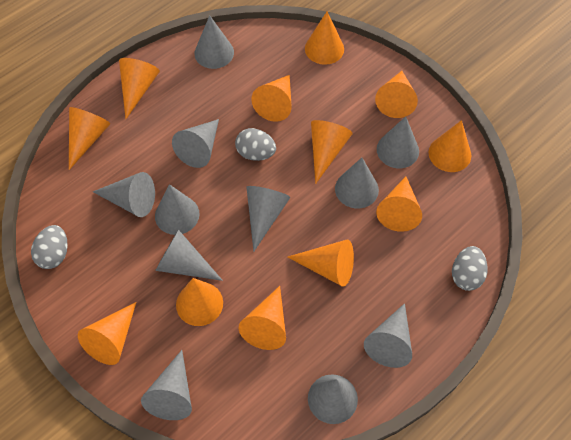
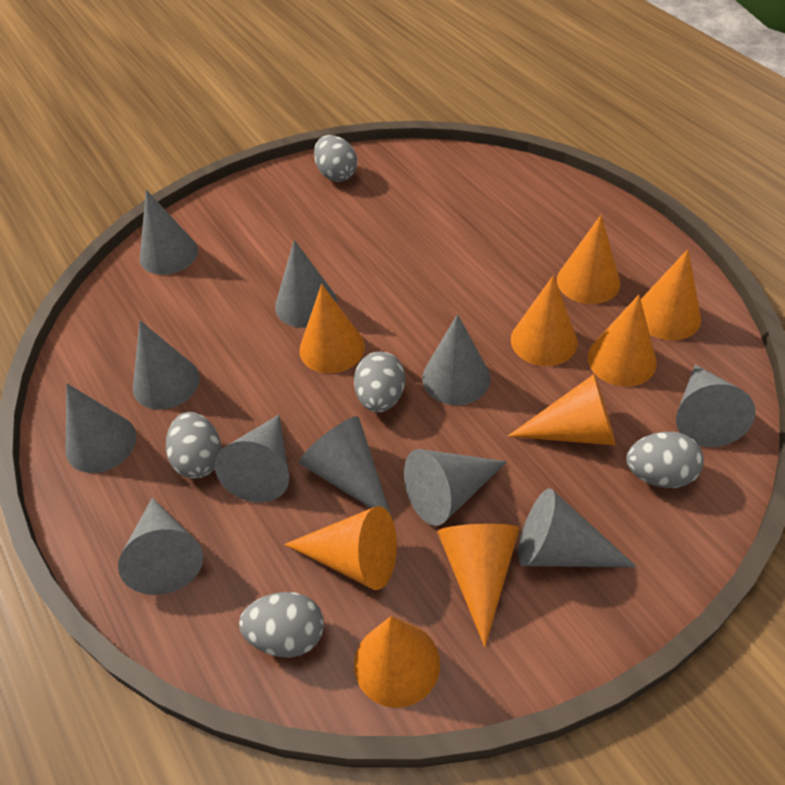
grey egg: [31,225,68,269] [235,128,276,161] [452,246,488,291] = 3 -> [166,412,222,479] [239,592,324,657] [314,135,357,182] [354,351,405,413] [626,432,704,488] = 5
orange cone: [69,107,110,170] [78,302,136,365] [119,58,160,119] [176,278,223,326] [239,286,286,350] [251,75,292,122] [288,240,354,287] [305,12,344,65] [311,120,353,184] [375,71,418,118] [376,176,422,232] [428,120,471,172] = 12 -> [284,506,397,590] [299,284,365,373] [354,616,440,708] [437,524,520,647] [508,374,616,445] [511,275,577,366] [557,215,620,304] [587,295,657,387] [641,249,701,340] = 9

